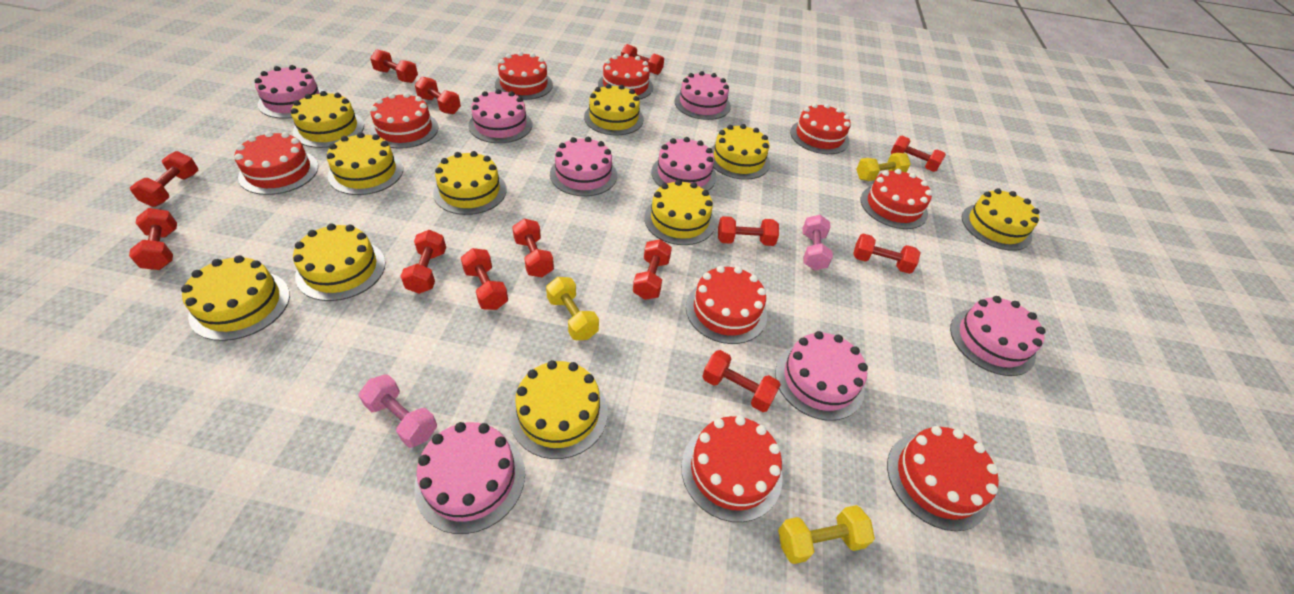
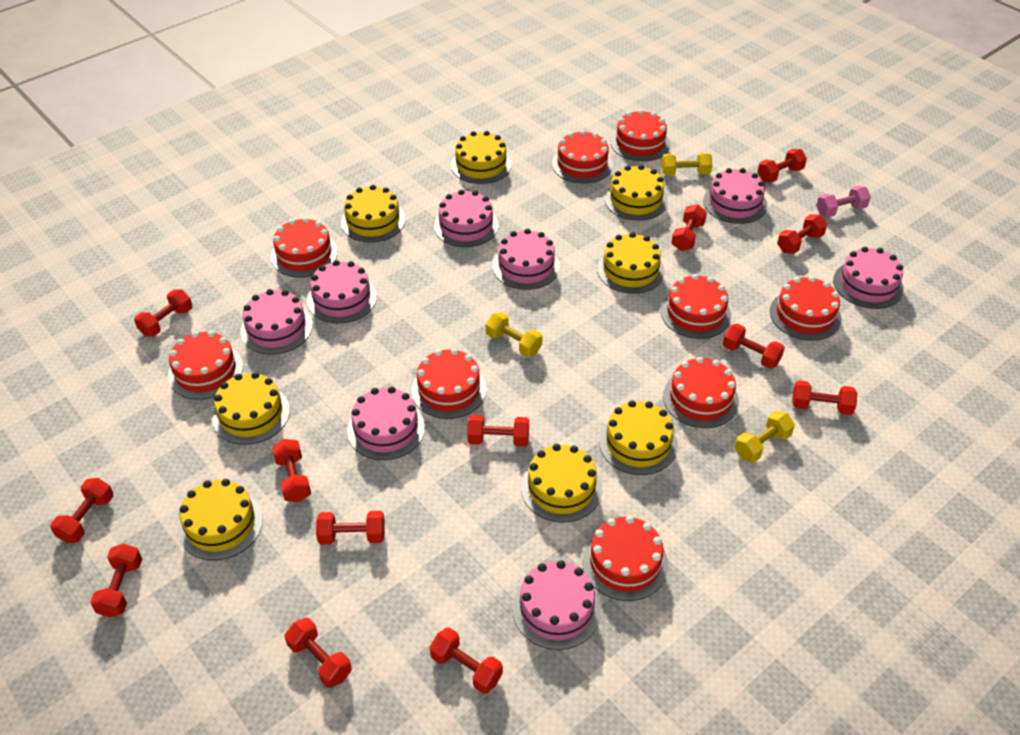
pink dumbbell: [359,374,437,448] [803,215,833,270] = 2 -> [816,186,871,217] = 1
yellow cake: [181,255,290,341] [291,91,364,148] [293,223,385,301] [327,132,403,195] [433,151,507,215] [509,360,608,459] [584,84,644,135] [644,180,715,245] [711,124,770,180] [962,188,1040,251] = 10 -> [178,479,263,560] [212,372,290,445] [341,185,405,243] [451,131,512,184] [521,444,602,523] [597,232,665,294] [599,400,678,475] [604,165,668,221] = 8

